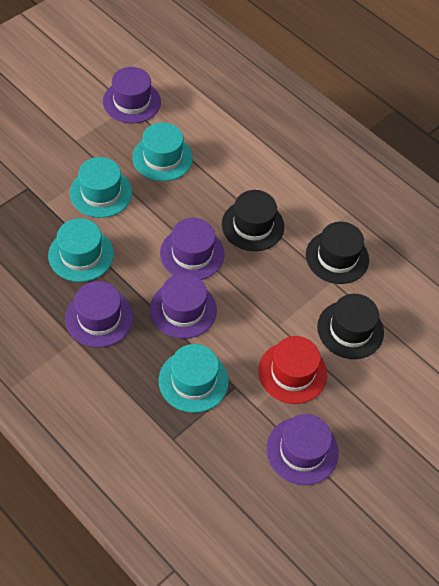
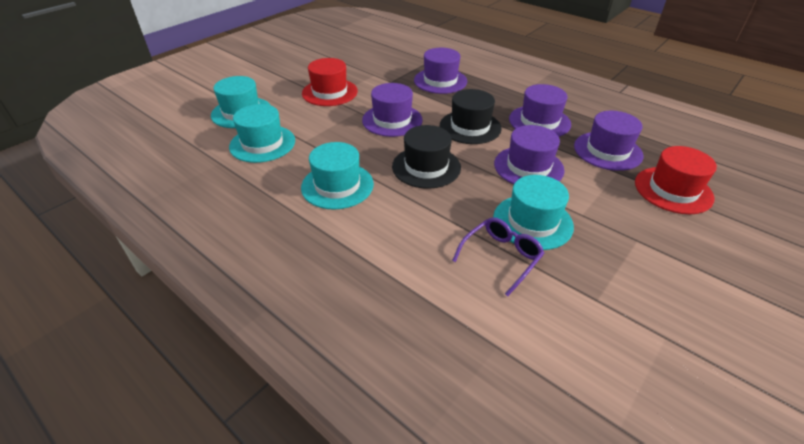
black hat: [222,190,284,251] [306,222,369,284] [317,294,384,359] = 3 -> [392,125,461,189] [440,89,502,144] = 2
purple glasses: none = 0 -> [452,217,544,296] = 1
red hat: [258,336,327,404] = 1 -> [302,58,358,106] [635,146,717,214] = 2

